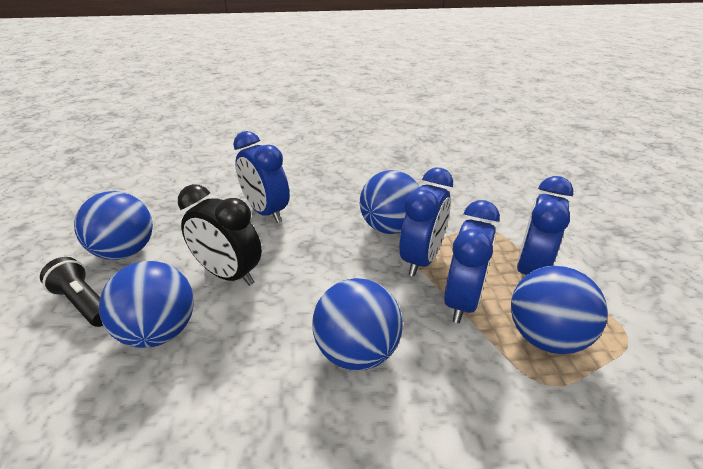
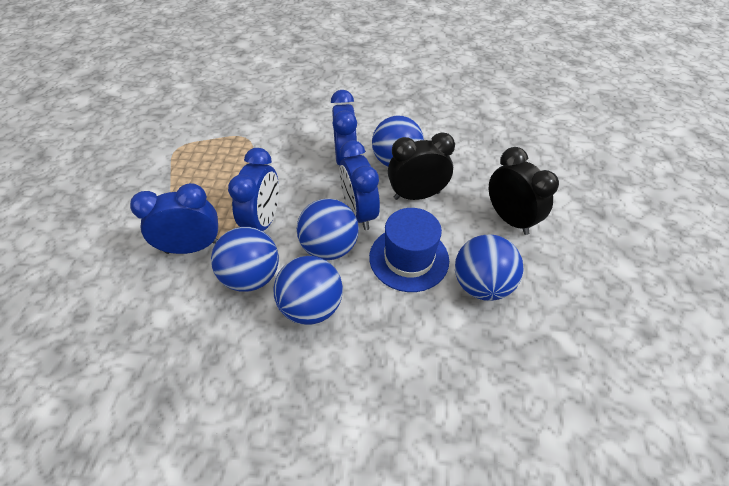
black clock: [178,184,262,286] = 1 -> [388,132,455,200] [489,147,559,235] = 2
black flashlight: [40,257,103,327] = 1 -> none = 0
blue hat: none = 0 -> [369,208,449,292] = 1

